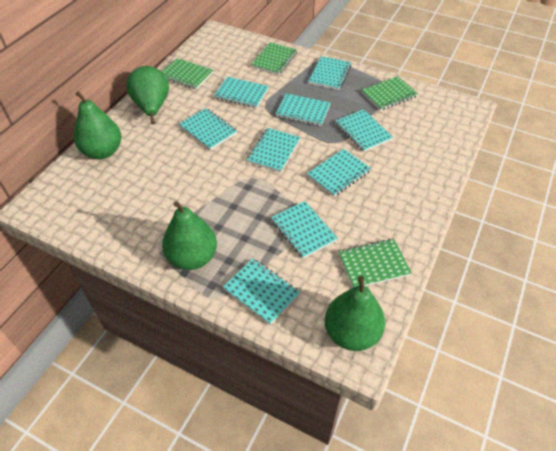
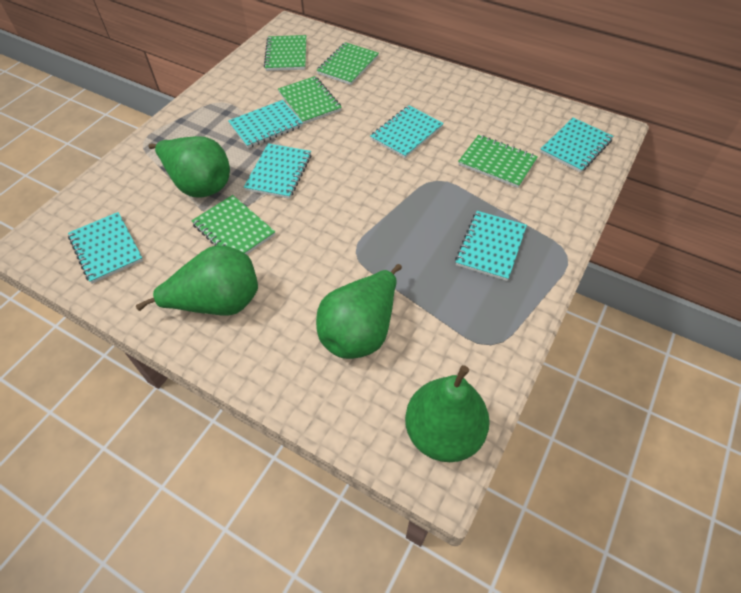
green notebook: [162,58,214,90] [251,42,297,75] [339,239,412,288] [361,76,418,111] = 4 -> [191,195,275,255] [264,35,306,71] [278,76,342,124] [316,42,379,85] [458,135,538,188] = 5
turquoise notebook: [179,108,237,150] [214,77,269,108] [223,259,300,325] [247,128,300,172] [271,201,338,259] [276,93,331,126] [307,149,371,196] [309,56,351,90] [336,109,393,152] = 9 -> [68,212,143,284] [228,100,303,148] [244,143,311,199] [370,106,444,158] [455,211,527,281] [540,117,613,173] = 6

